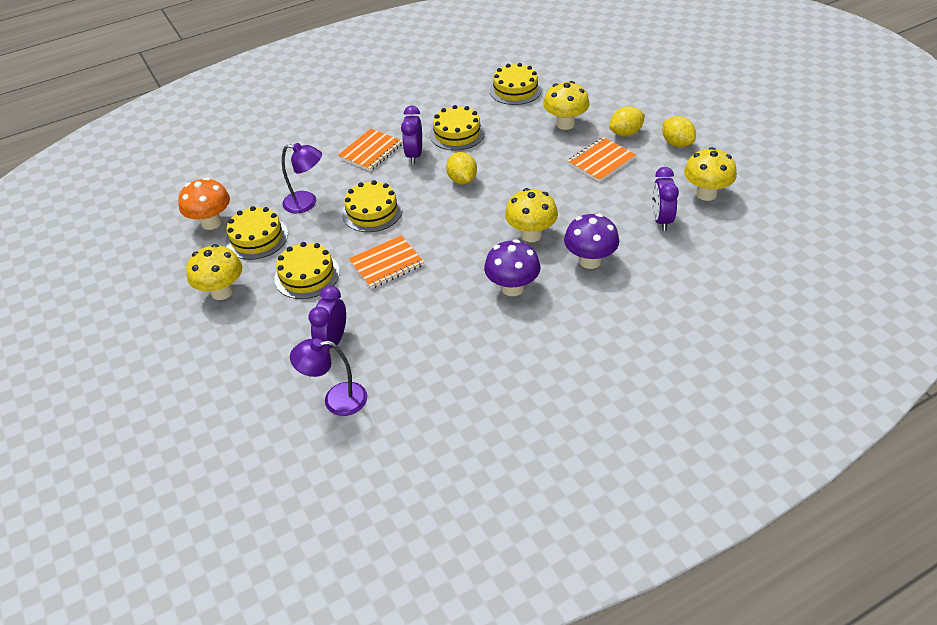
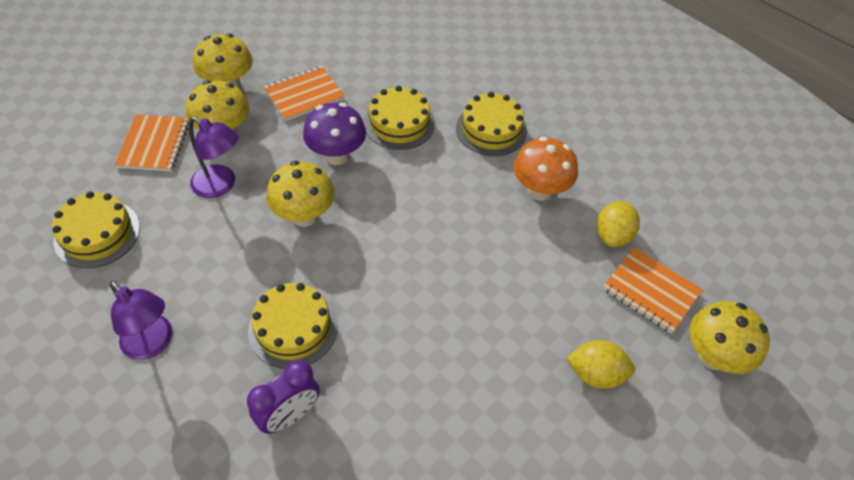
purple clock: [309,286,346,349] [401,105,422,164] [652,167,679,231] = 3 -> [247,360,320,434] = 1
purple mushroom: [484,239,540,296] [564,213,619,269] = 2 -> [303,103,366,165] = 1
yellow cake: [226,206,288,260] [274,242,340,299] [342,180,403,232] [430,105,485,151] [489,63,542,105] = 5 -> [52,191,140,268] [248,283,338,369] [364,86,435,150] [456,92,527,156] = 4
yellow lemon: [446,152,477,185] [609,106,645,137] [662,116,696,147] = 3 -> [566,340,635,389] [597,201,640,247] = 2

